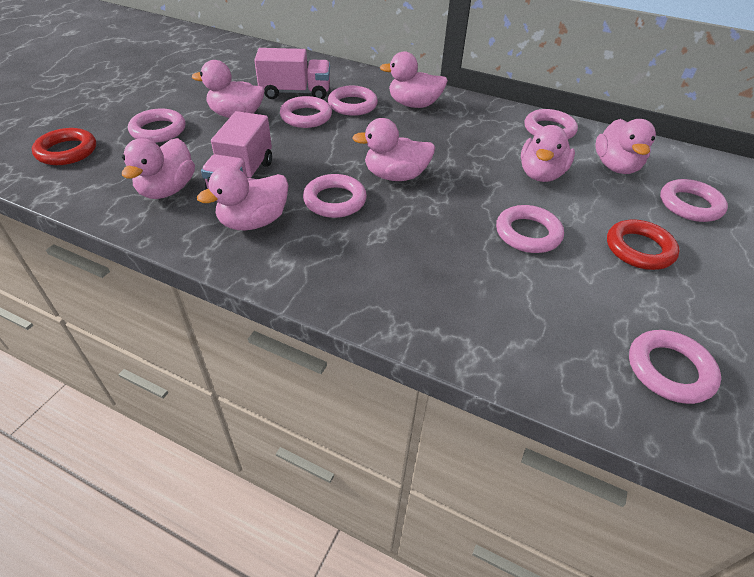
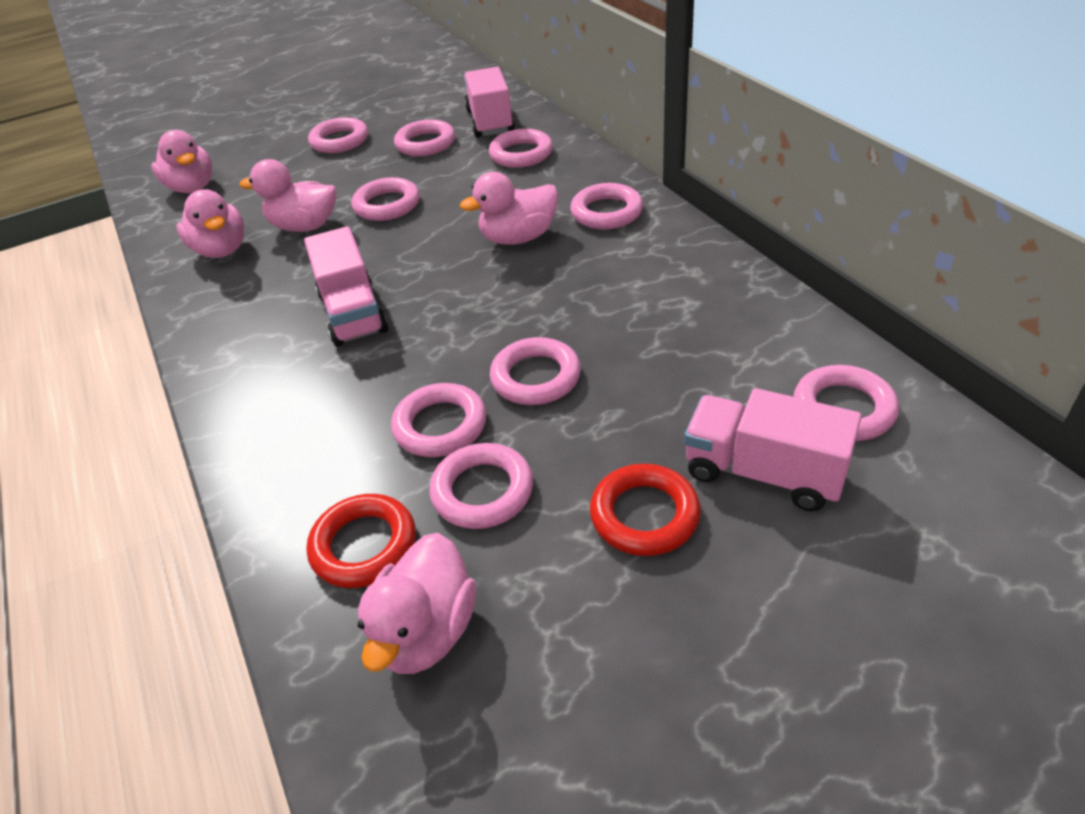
pink duck: [122,138,195,199] [192,60,264,118] [197,166,289,230] [352,118,435,181] [380,51,448,108] [521,125,575,182] [595,119,656,174] = 7 -> [151,130,212,193] [177,189,244,258] [240,159,336,232] [358,533,476,674] [460,172,558,245] = 5
pink ring: [128,109,185,143] [280,96,332,128] [303,174,367,218] [328,86,378,116] [496,205,564,253] [524,109,578,139] [629,330,721,404] [660,179,728,222] = 8 -> [308,117,368,153] [352,177,420,221] [391,383,486,457] [394,119,455,156] [429,443,533,529] [489,129,553,168] [490,337,581,405] [570,183,643,229] [794,365,899,441] = 9
pink truck: [201,111,272,190] [254,48,330,99] = 2 -> [304,226,388,347] [464,67,515,138] [684,388,862,511] = 3

